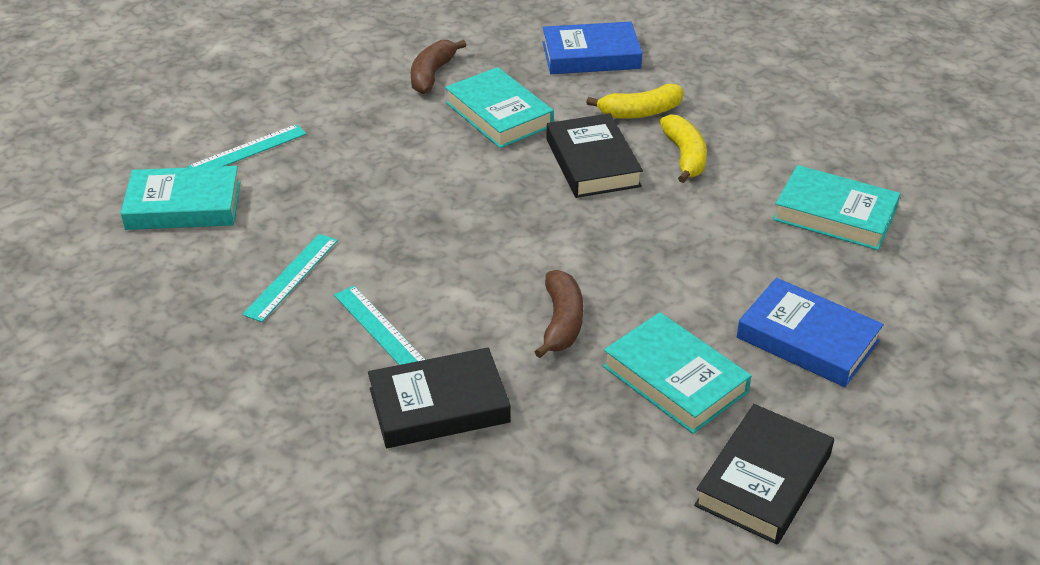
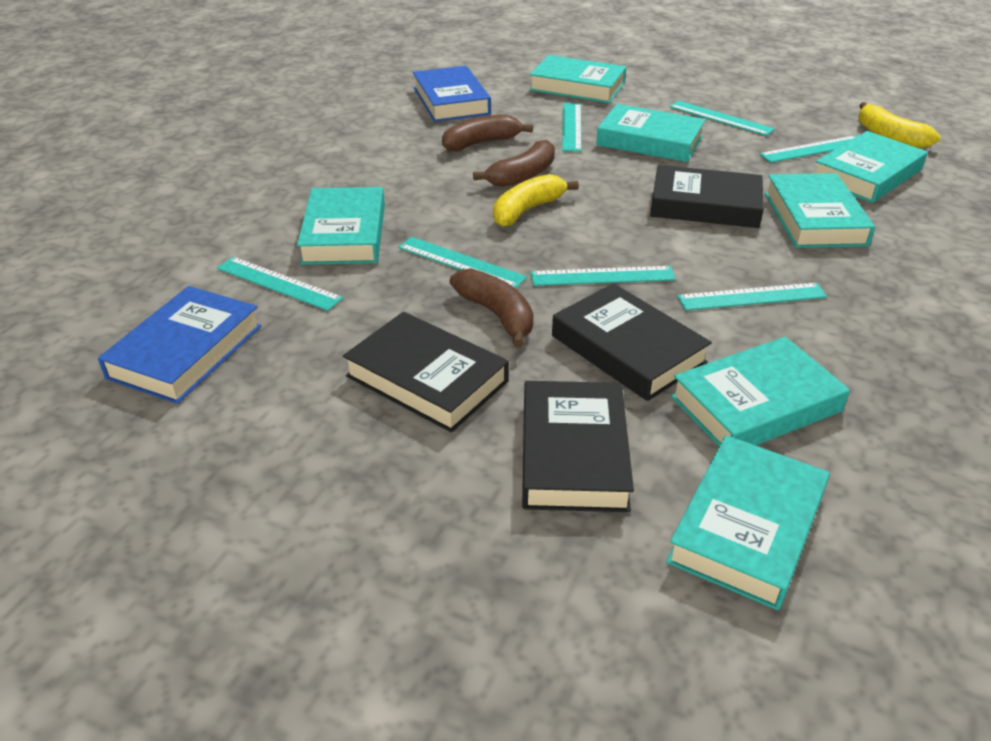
black book: [368,347,511,448] [546,113,643,198] [694,404,834,544] = 3 -> [343,312,509,433] [522,381,634,512] [552,283,712,401] [650,165,764,228] = 4
brown banana: [411,40,466,94] [534,270,583,358] = 2 -> [442,114,533,151] [450,268,533,347] [473,140,555,187] = 3
turquoise book: [121,166,240,230] [445,67,554,148] [603,312,751,434] [773,165,900,250] = 4 -> [297,187,385,265] [529,55,626,103] [596,104,706,162] [666,435,830,610] [670,337,850,446] [765,173,875,248] [816,131,928,203] = 7
turquoise ruler: [188,124,306,168] [242,234,338,322] [334,286,425,365] = 3 -> [217,257,343,311] [398,237,527,289] [531,266,676,286] [562,103,582,152] [669,101,775,136] [677,283,827,311] [759,136,856,163] = 7

